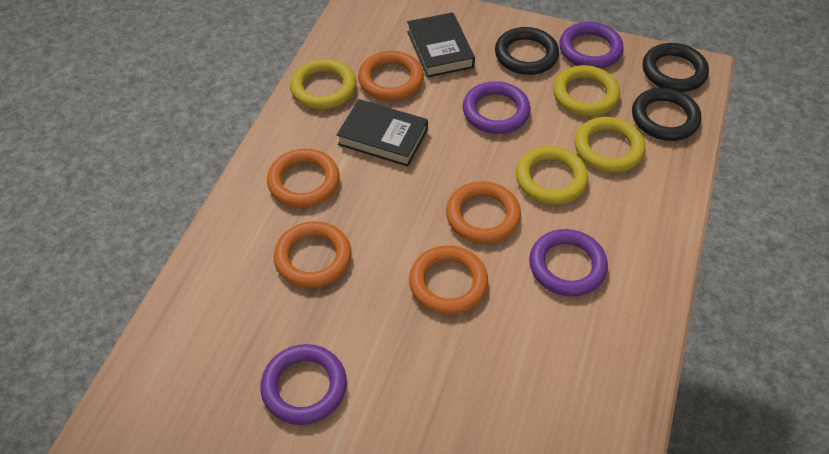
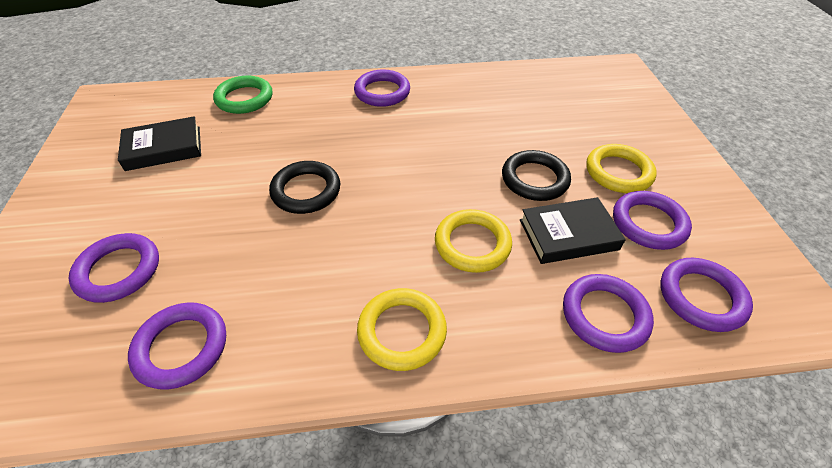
black ring: [495,27,559,75] [632,88,701,141] [643,43,709,92] = 3 -> [269,161,340,214] [502,150,571,201] = 2
green ring: none = 0 -> [213,76,272,114] = 1
orange ring: [267,149,340,208] [274,221,351,288] [358,51,424,101] [409,245,488,315] [446,181,521,244] = 5 -> none = 0
purple ring: [260,344,347,425] [463,81,531,134] [529,229,608,297] [559,22,624,69] = 4 -> [68,233,159,303] [128,302,226,390] [354,69,410,107] [563,274,654,353] [613,191,692,250] [660,258,753,332] = 6
yellow ring: [290,59,356,109] [516,146,588,205] [553,65,620,116] [575,117,645,173] = 4 -> [357,288,447,371] [435,209,512,273] [586,144,657,193] = 3

